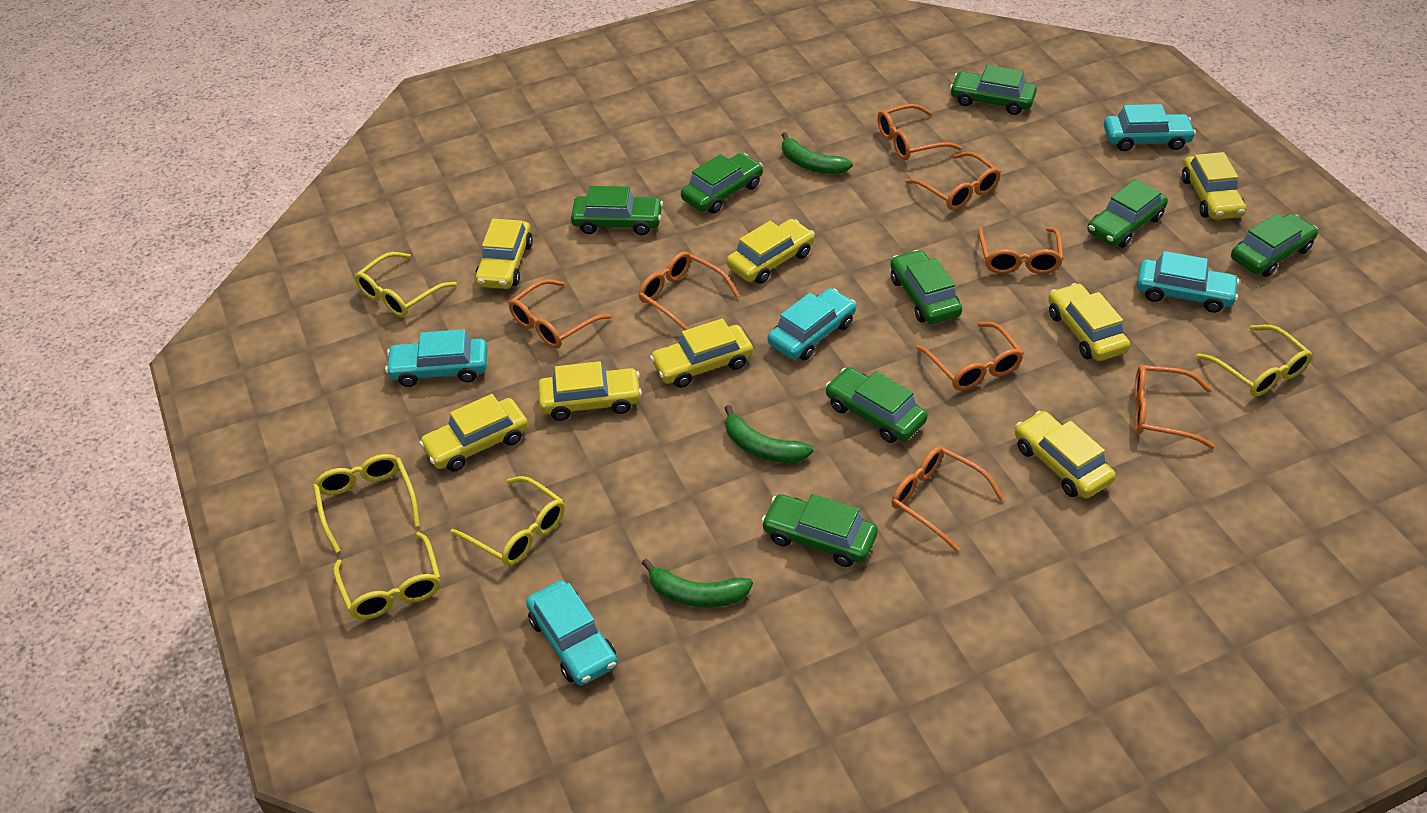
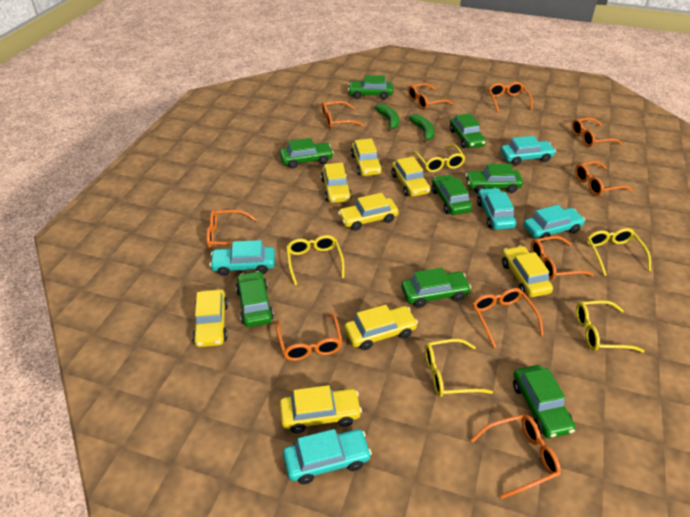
green banana: [642,559,753,608] [725,405,813,463] [782,132,853,174] = 3 -> [375,104,399,132] [409,114,434,143] = 2
orange glasses: [508,279,611,349] [639,251,739,330] [877,104,962,160] [891,446,1004,552] [905,152,1001,210] [916,322,1024,391] [978,227,1063,274] [1134,365,1215,449] = 8 -> [206,210,257,248] [276,313,342,361] [322,101,364,129] [408,83,454,110] [471,414,561,499] [472,288,544,348] [488,82,533,113] [531,236,594,280] [571,118,623,147] [575,161,632,196] = 10

